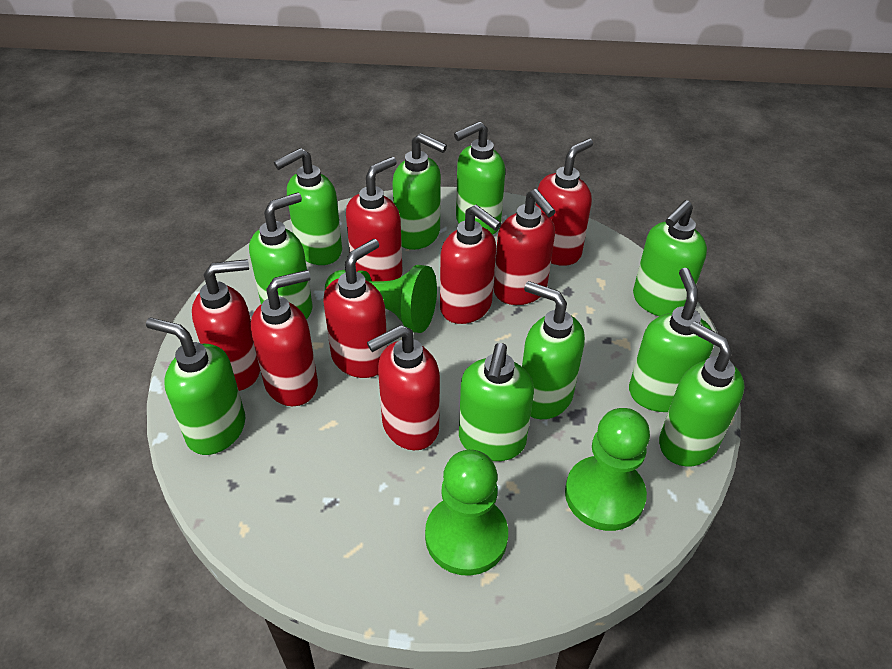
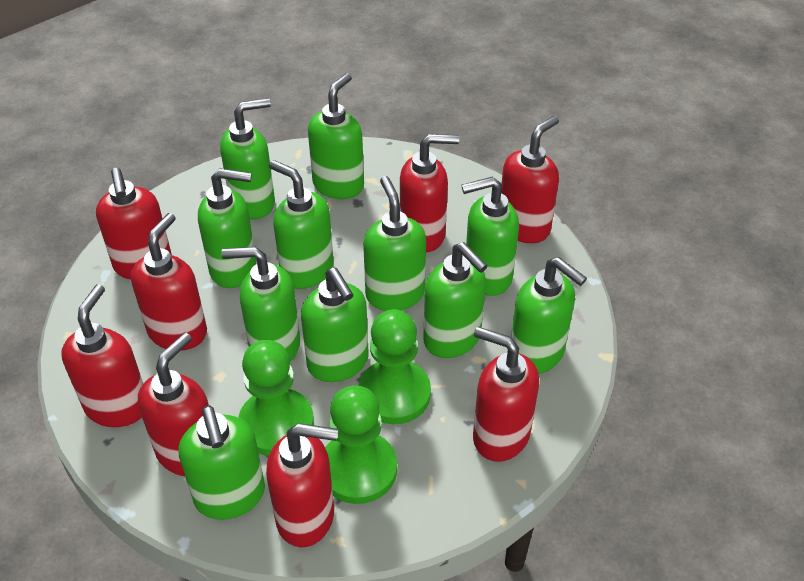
green soap dispenser: [146,317,245,455] [249,192,313,319] [274,148,342,265] [392,133,447,250] [454,121,505,235] [459,343,534,461] [522,281,585,419] [629,268,714,412] [633,200,707,316] [659,322,745,466] = 10 -> [179,406,265,520] [198,168,256,288] [220,98,275,219] [221,247,300,362] [269,160,333,289] [301,267,369,382] [308,73,364,199] [363,176,426,311] [423,242,488,358] [461,177,519,296] [511,257,587,374] = 11

